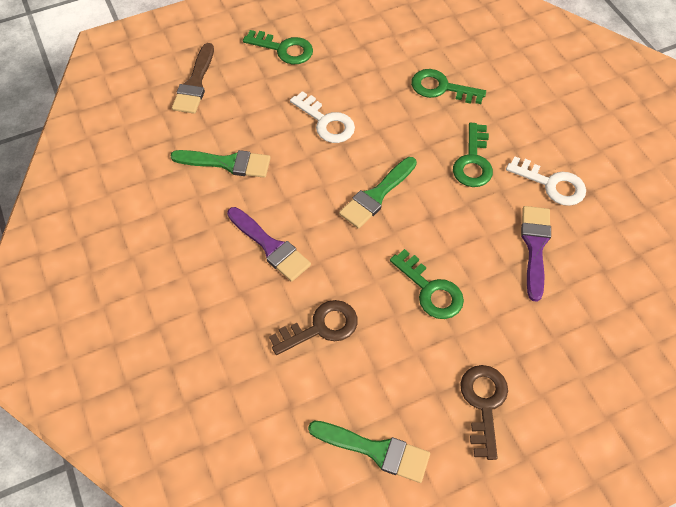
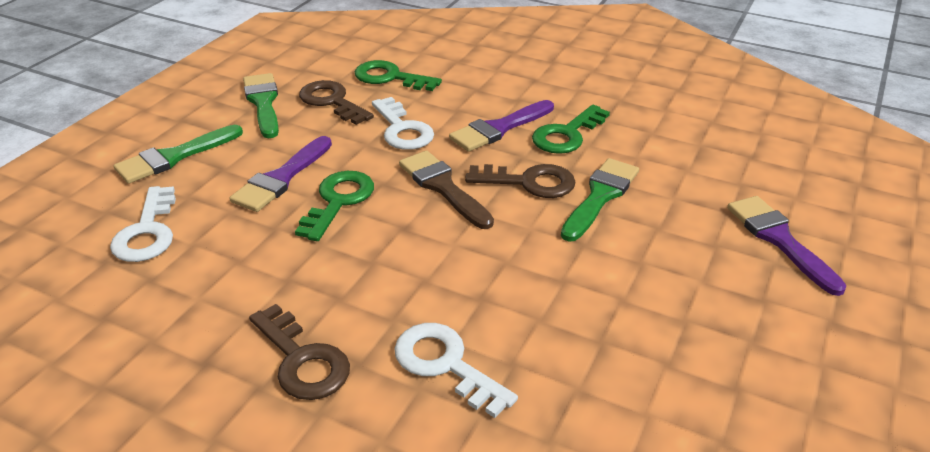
brown key: [269,300,358,355] [460,365,508,460] = 2 -> [249,304,350,400] [299,80,374,125] [465,164,576,198] = 3
green key: [243,30,313,64] [390,249,464,319] [411,69,486,104] [453,123,493,187] = 4 -> [295,171,374,241] [355,60,442,91] [532,105,610,154] = 3
purple brush: [227,207,311,282] [521,206,551,302] = 2 -> [229,136,332,212] [449,100,554,152] [727,196,846,296] = 3
white key: [290,91,355,143] [506,156,586,206] = 2 -> [110,186,176,262] [372,97,434,150] [394,323,518,418] = 3

